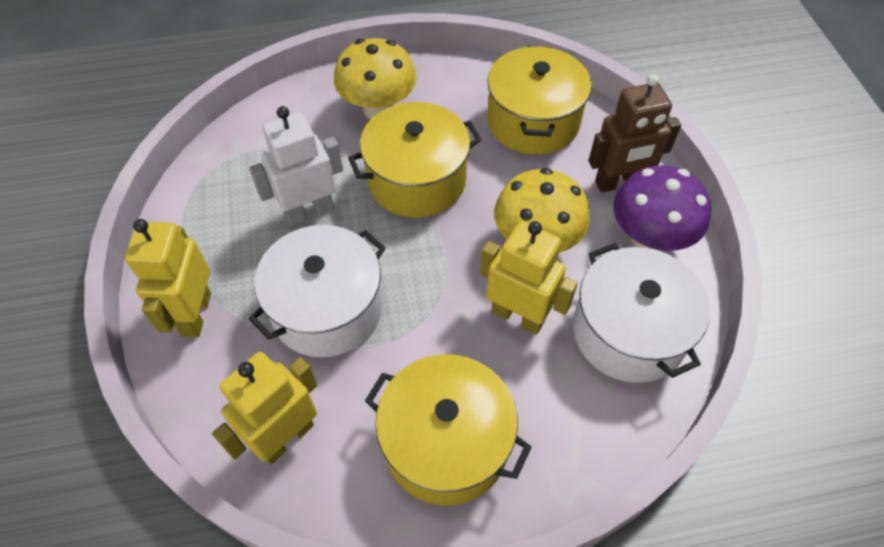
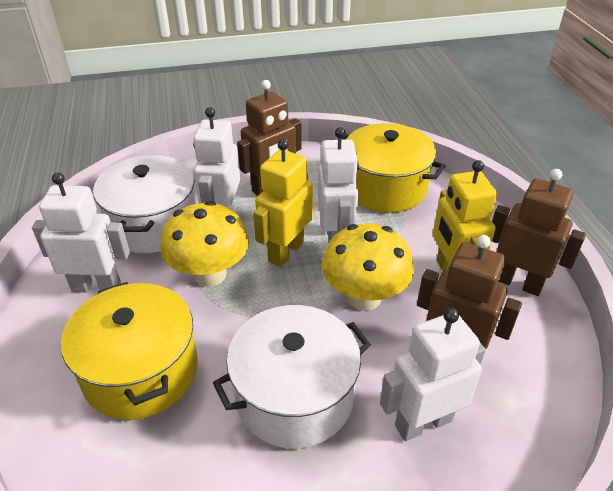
brown robot: [589,74,681,193] = 1 -> [237,80,302,196] [417,235,522,349] [492,169,586,296] = 3
purple mushroom: [613,166,711,251] = 1 -> none = 0
white robot: [249,106,343,226] = 1 -> [32,172,130,293] [193,107,240,211] [318,127,359,244] [380,308,486,441] = 4
yellow pot: [348,102,482,218] [365,354,532,506] [487,46,592,155] = 3 -> [61,282,198,420] [342,123,445,213] = 2
yellow robot: [125,219,211,337] [212,352,317,465] [480,221,578,334] = 3 -> [253,139,313,267] [433,160,497,271] = 2

